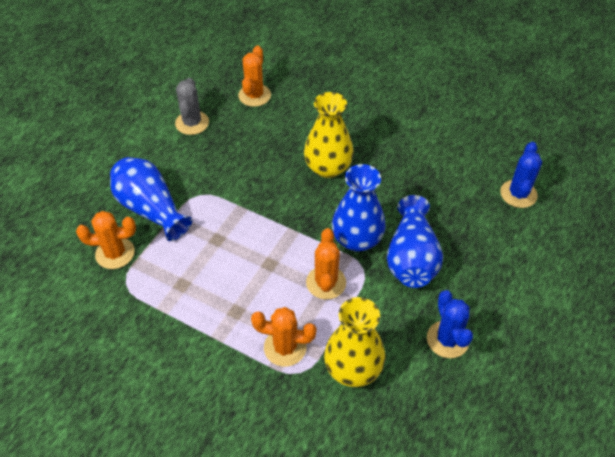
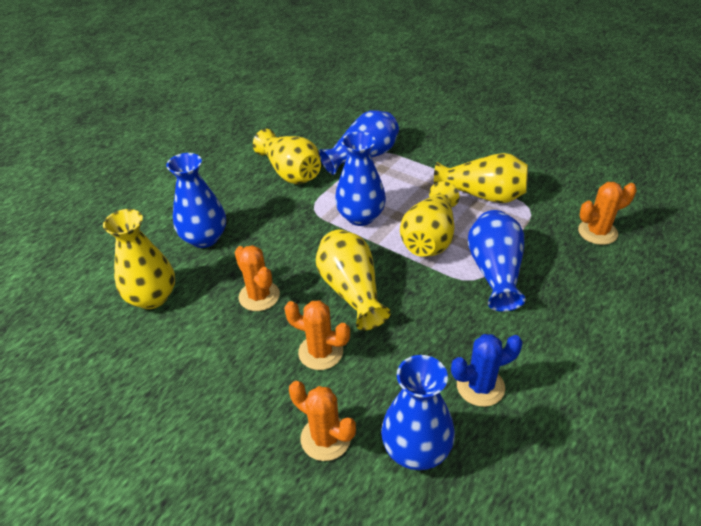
blue cactus: [427,290,473,358] [500,142,542,208] = 2 -> [451,334,523,407] = 1
blue vase: [110,157,192,241] [332,164,386,252] [387,195,443,288] = 3 -> [166,153,226,248] [319,110,399,175] [335,132,386,226] [381,355,455,470] [468,210,526,312] = 5
grey cactus: [175,78,209,135] = 1 -> none = 0
yellow vase: [304,92,354,178] [324,297,385,387] = 2 -> [103,209,175,309] [253,129,321,184] [316,230,391,330] [400,182,459,257] [434,153,528,203] = 5

